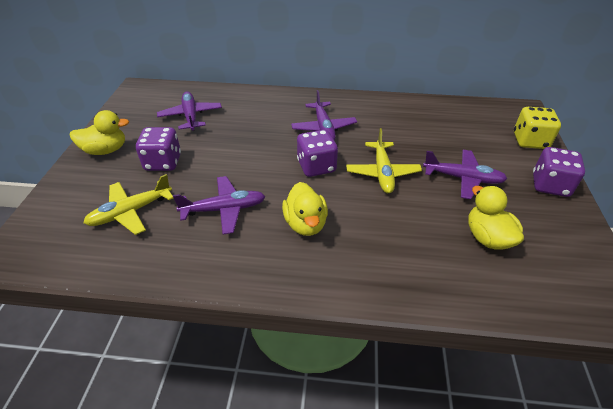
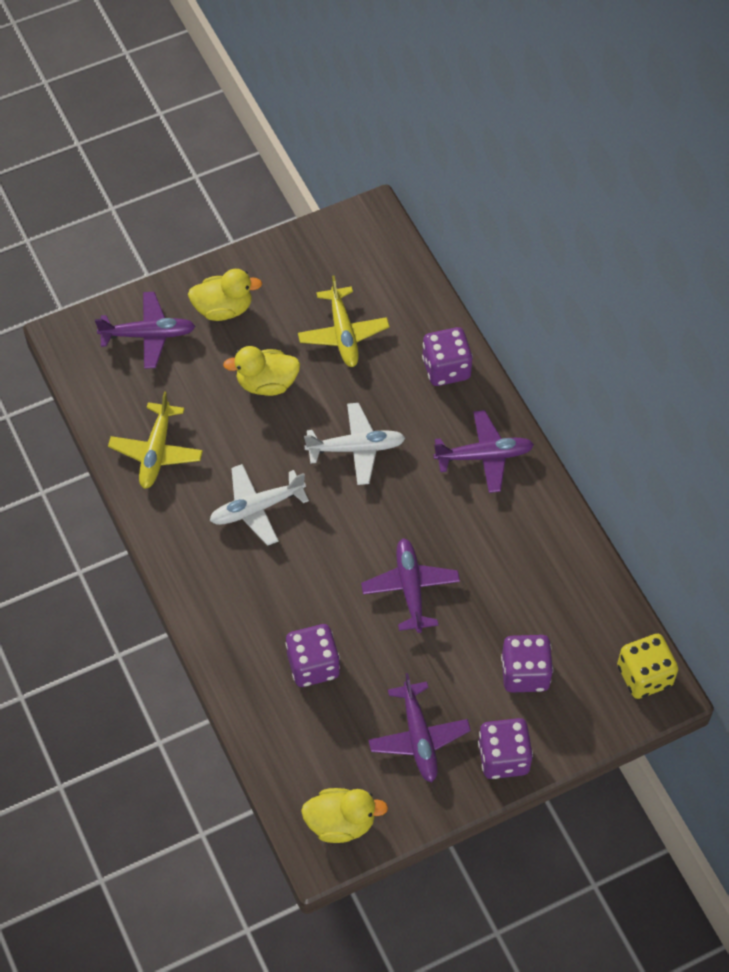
purple dice: [136,127,181,171] [297,130,338,177] [533,147,585,197] = 3 -> [285,624,340,687] [422,327,473,386] [478,718,533,779] [501,635,553,692] = 4
white plane: none = 0 -> [210,464,309,546] [304,403,405,485] = 2

